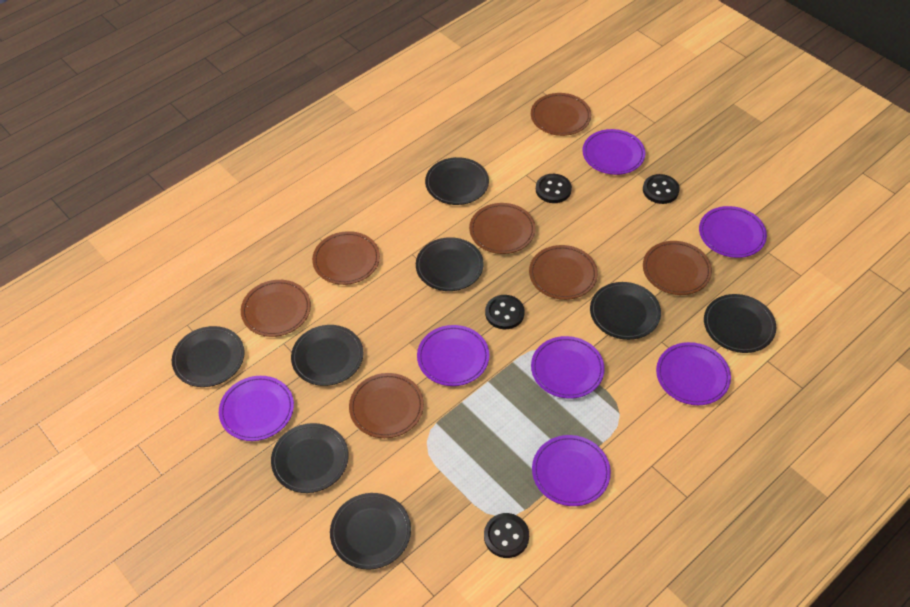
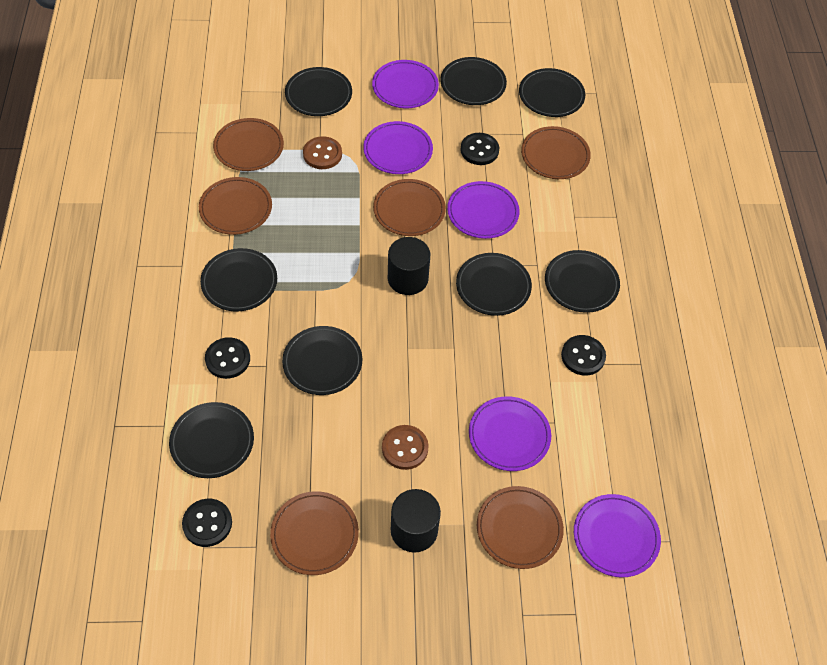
black cylinder: none = 0 -> [388,237,430,295] [391,489,441,553] = 2
brown button: none = 0 -> [303,136,342,169] [382,425,429,470] = 2
brown plate: [241,280,311,337] [312,231,380,285] [349,373,424,438] [469,203,536,254] [529,245,598,300] [531,93,591,136] [643,241,712,295] = 7 -> [199,177,272,235] [213,118,284,171] [270,491,359,575] [373,179,446,236] [477,486,564,569] [521,126,591,179] = 6
purple plate: [219,376,294,441] [417,325,489,386] [531,336,605,399] [532,435,611,506] [582,129,645,175] [656,342,731,405] [699,206,767,258] = 7 -> [363,121,433,174] [372,60,439,108] [447,181,519,239] [469,396,551,471] [574,494,661,577] = 5

